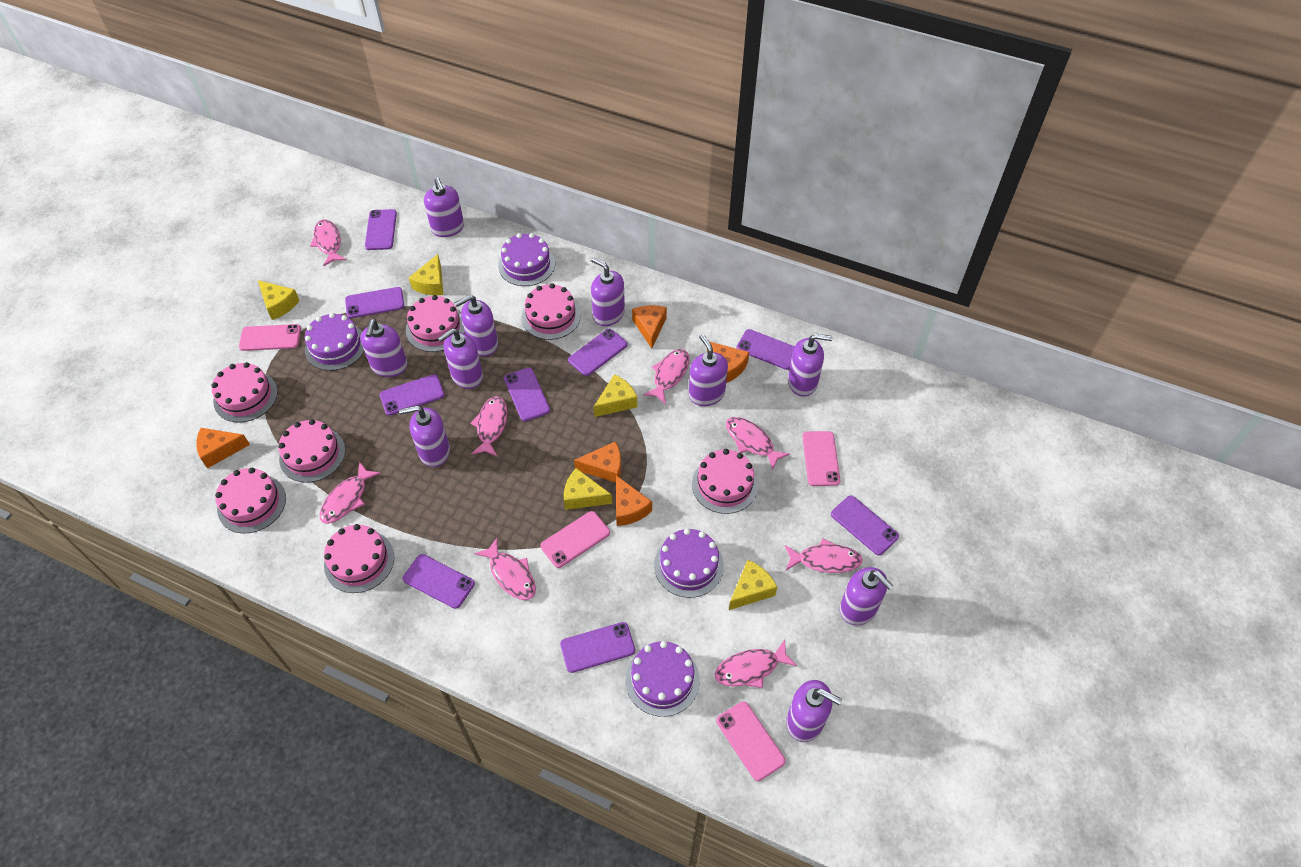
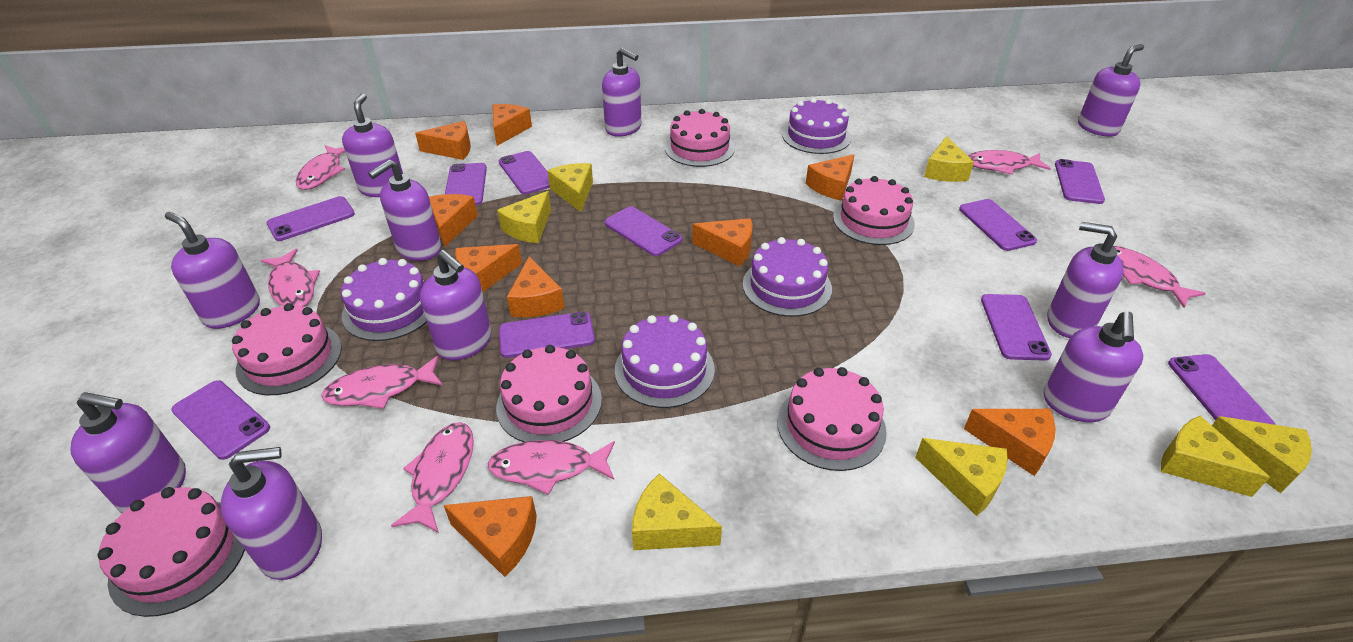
orange cheese: [196,428,250,469] [574,441,621,483] [616,475,652,526] [632,305,667,348] [707,341,749,383] = 5 -> [415,121,471,160] [429,194,478,247] [444,496,537,577] [455,244,522,292] [492,104,532,146] [507,256,564,317] [692,218,752,267] [806,154,854,201] [964,409,1056,476] = 9
pink cake: [212,362,278,423] [215,468,286,533] [278,419,345,483] [324,524,394,593] [406,295,465,352] [522,283,581,340] [692,449,758,514] = 7 -> [98,487,245,617] [232,303,342,395] [496,345,602,442] [665,109,735,167] [777,367,887,471] [833,176,915,245] = 6
pink fish: [310,219,346,266] [319,462,381,524] [470,396,507,456] [474,538,536,600] [643,349,689,404] [715,640,797,688] [726,417,790,470] [785,538,863,573] = 8 -> [261,249,320,307] [296,145,345,190] [321,356,443,409] [391,422,474,533] [488,440,615,495] [968,150,1051,175] [1113,246,1206,308] = 7
pink phone: [239,324,301,351] [541,511,610,568] [716,701,786,781] [802,431,840,486] = 4 -> none = 0
purple phone: [345,287,404,318] [365,209,397,250] [379,374,444,415] [403,554,475,609] [504,368,550,421] [560,622,635,673] [568,329,628,376] [737,329,795,370] [831,495,899,555] = 9 -> [171,380,270,460] [267,196,355,241] [445,163,487,205] [499,151,550,194] [499,312,595,358] [605,206,683,256] [959,199,1037,251] [981,294,1052,361] [1055,159,1105,204] [1168,354,1276,425] = 10
yellow cheese: [258,280,300,320] [409,254,443,295] [564,468,612,510] [594,374,637,417] [729,560,777,610] = 5 -> [497,191,551,243] [547,163,593,212] [632,474,722,550] [915,438,1008,516] [924,136,974,182] [1161,416,1270,497] [1212,416,1312,493] = 7

